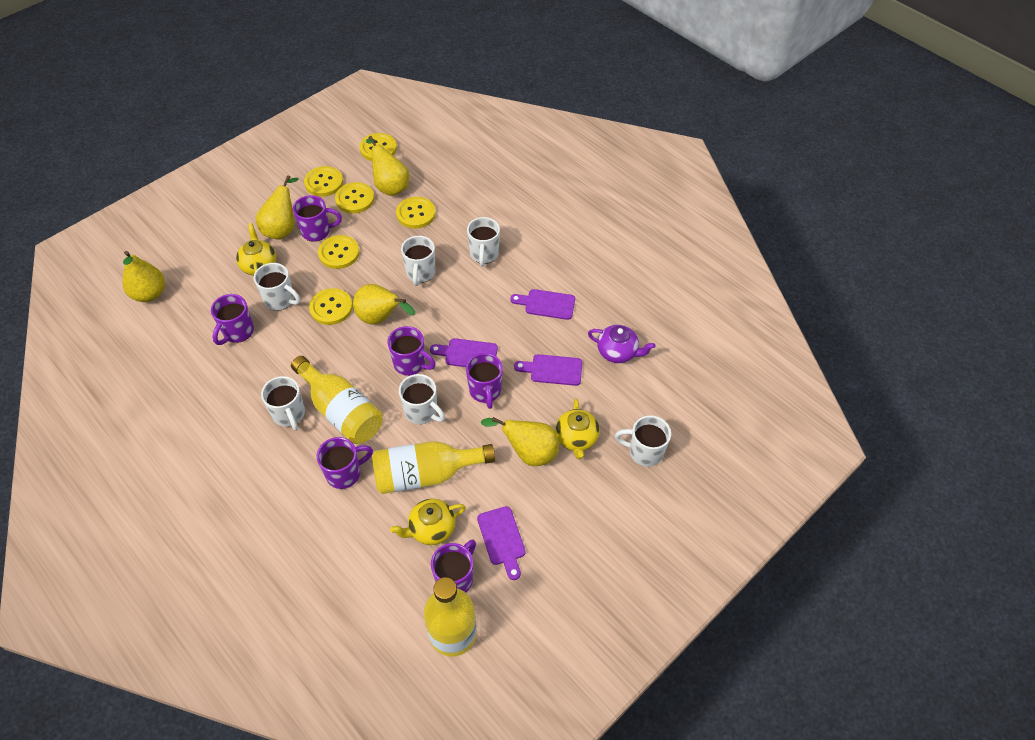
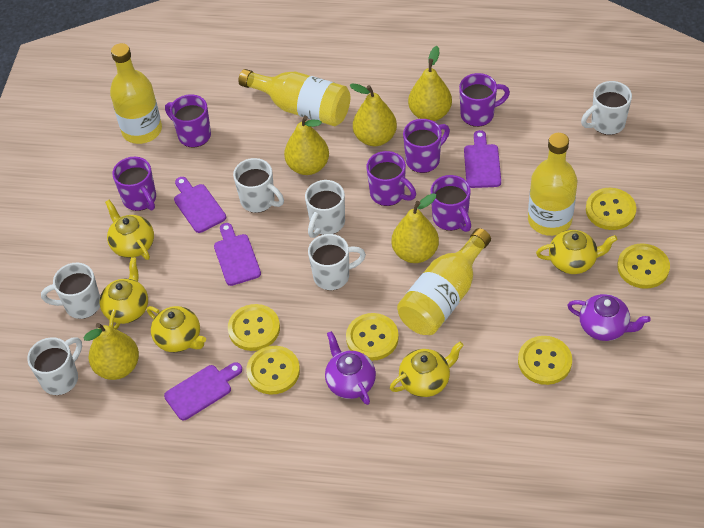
purple teapot: [588,325,655,363] = 1 -> [325,331,376,405] [567,294,651,341] = 2
yellow bottle: [291,356,383,444] [372,441,495,494] [424,577,477,657] = 3 -> [110,43,162,144] [238,69,350,126] [397,228,491,335] [528,133,577,236] = 4
yellow teapot: [236,223,276,275] [390,498,466,545] [555,398,600,459] = 3 -> [100,257,148,330] [105,200,154,260] [147,306,206,352] [390,342,464,397] [536,230,618,274] = 5

